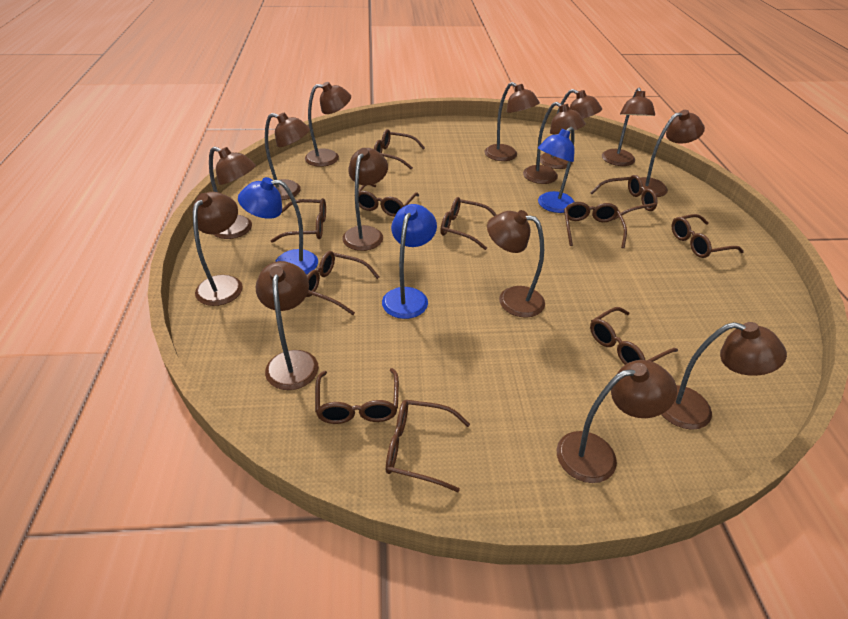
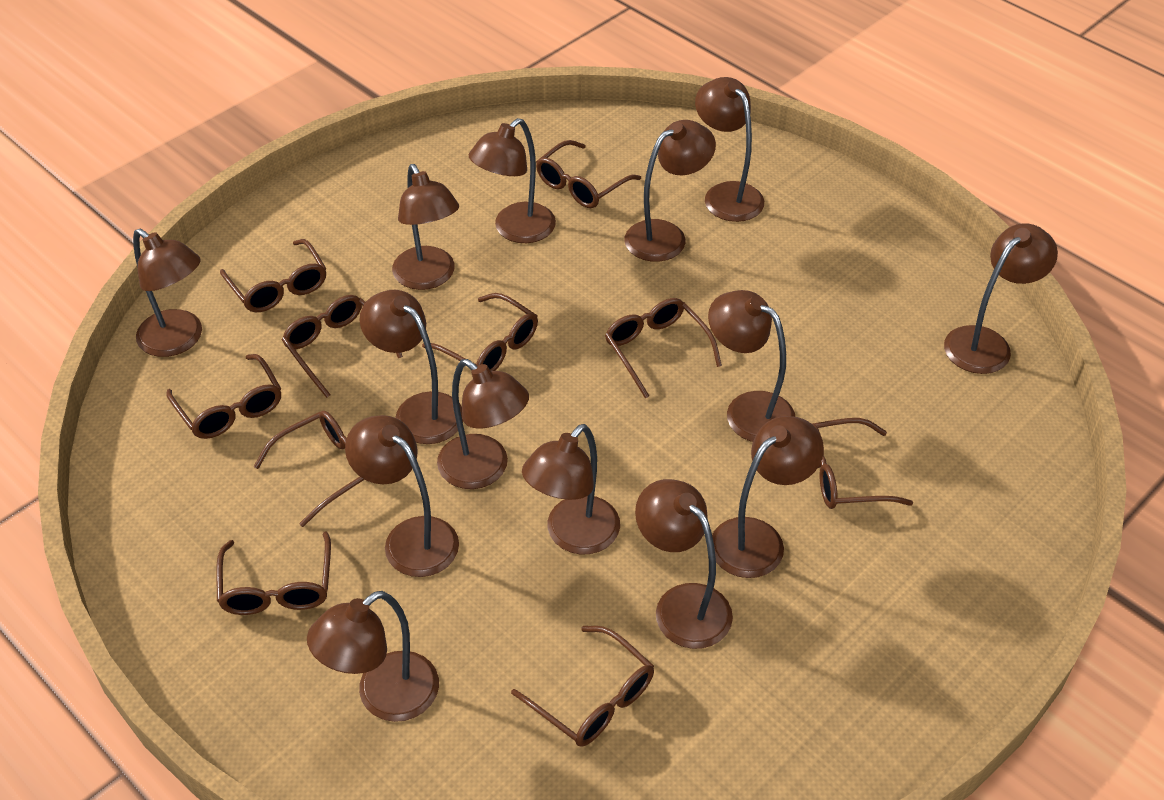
blue lamp: [238,177,318,275] [382,204,437,319] [538,127,575,213] = 3 -> none = 0
brown glasses: [271,198,326,243] [306,251,380,315] [315,368,399,424] [359,184,419,217] [374,129,425,170] [386,400,470,492] [440,197,497,250] [564,202,627,248] [590,175,657,220] [590,307,678,365] [672,214,744,258] = 11 -> [166,354,281,439] [216,531,331,615] [220,239,326,312] [254,411,367,527] [282,295,403,398] [422,293,538,371] [511,626,654,747] [536,140,641,208] [605,298,722,399] [812,418,913,509] = 10

